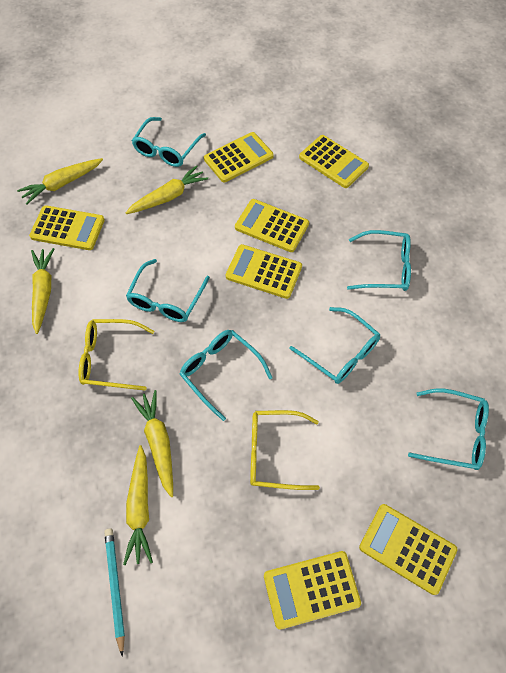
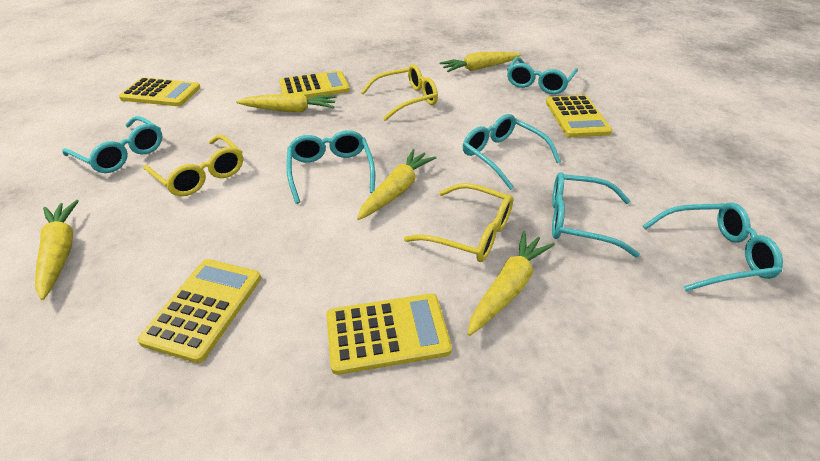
turquoise pencil: [104,528,125,657] = 1 -> none = 0
yellow calculator: [29,205,105,250] [204,132,274,183] [226,244,302,299] [235,199,309,252] [264,551,361,630] [299,135,369,188] [359,504,458,595] = 7 -> [119,77,200,106] [137,259,261,363] [279,70,350,98] [326,293,452,375] [546,95,612,137] = 5
yellow glasses: [78,319,154,391] [250,410,320,490] = 2 -> [143,135,243,196] [361,64,438,121] [404,183,513,262] = 3

